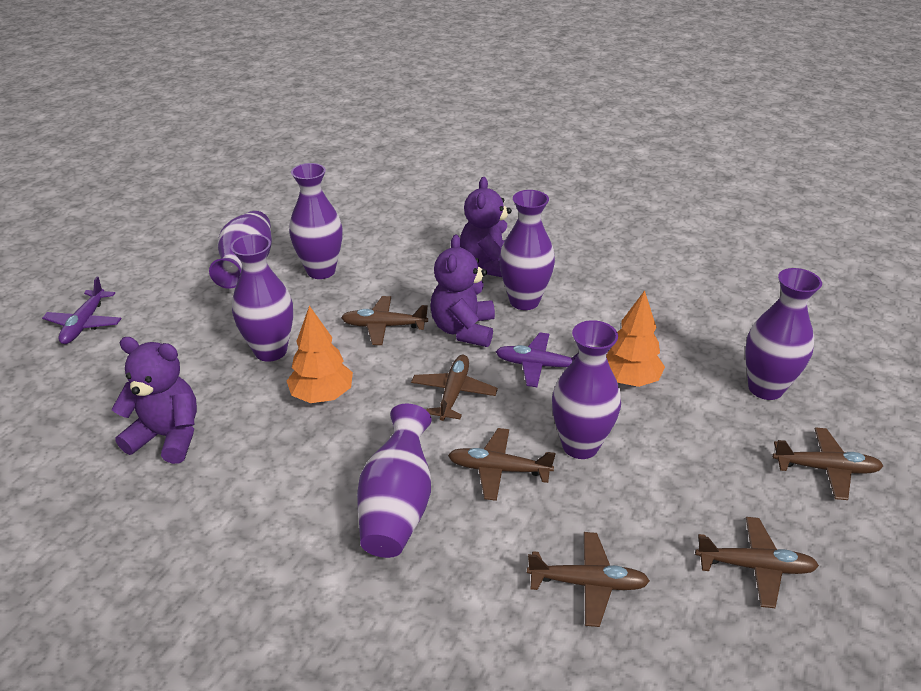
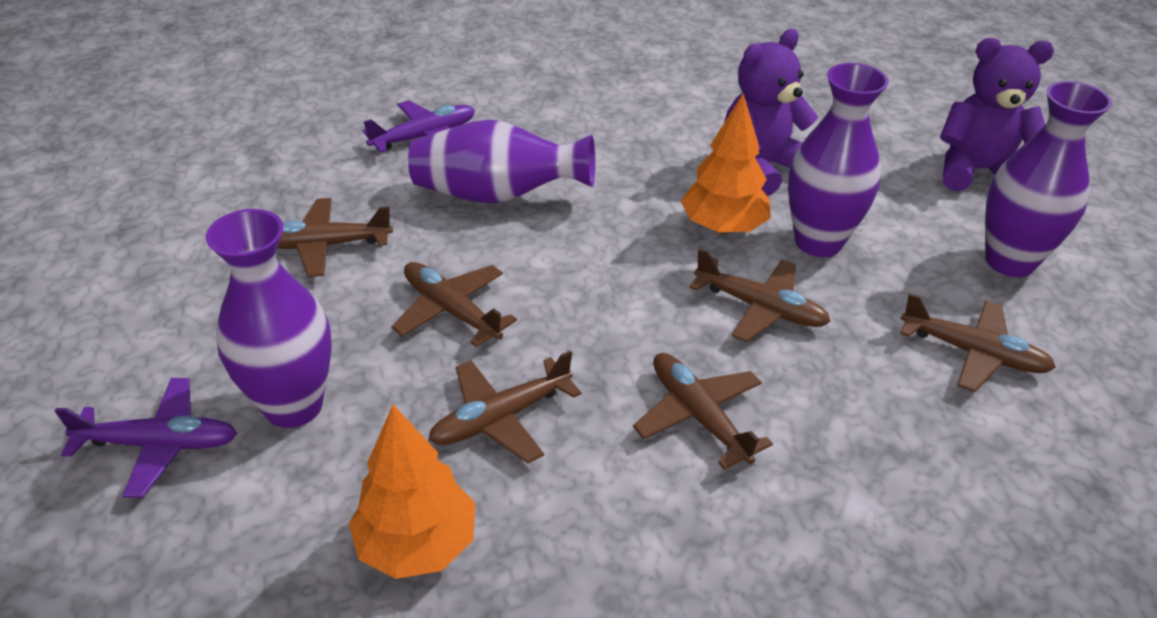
purple teddy bear: [112,337,197,464] [431,235,495,347] [460,177,512,277] = 3 -> [724,29,818,196] [940,38,1054,191] = 2
purple vase: [209,211,272,289] [231,234,293,362] [289,163,343,279] [357,403,432,558] [499,190,555,310] [552,320,621,459] [745,268,822,400] = 7 -> [206,209,332,428] [408,120,595,203] [788,63,888,257] [985,81,1112,277] = 4

